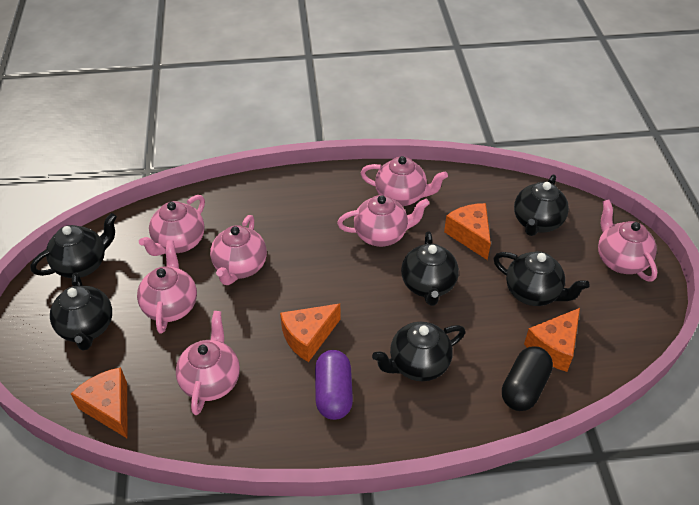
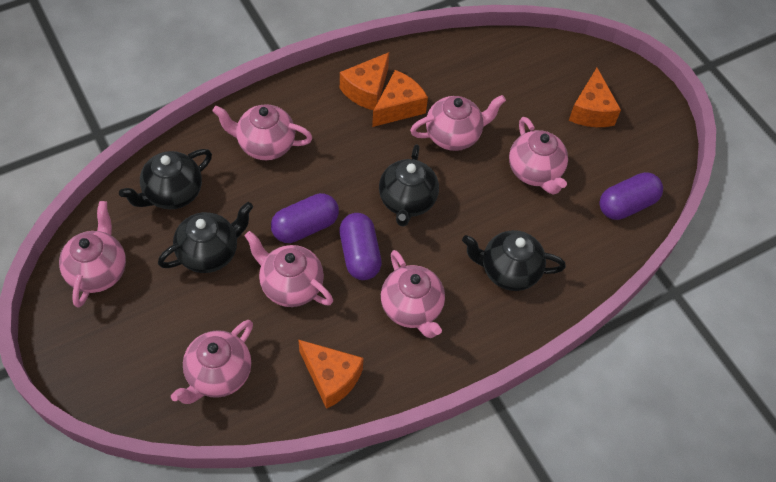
black capsule: [502,346,553,411] = 1 -> none = 0
black teapot: [30,213,117,278] [50,273,112,351] [372,322,465,381] [401,231,459,306] [494,251,590,306] [514,174,569,236] = 6 -> [119,149,212,209] [158,202,253,273] [379,144,439,227] [462,230,566,291] = 4
purple capsule: [315,350,353,420] = 1 -> [271,193,339,243] [339,213,382,280] [599,172,663,220] = 3

